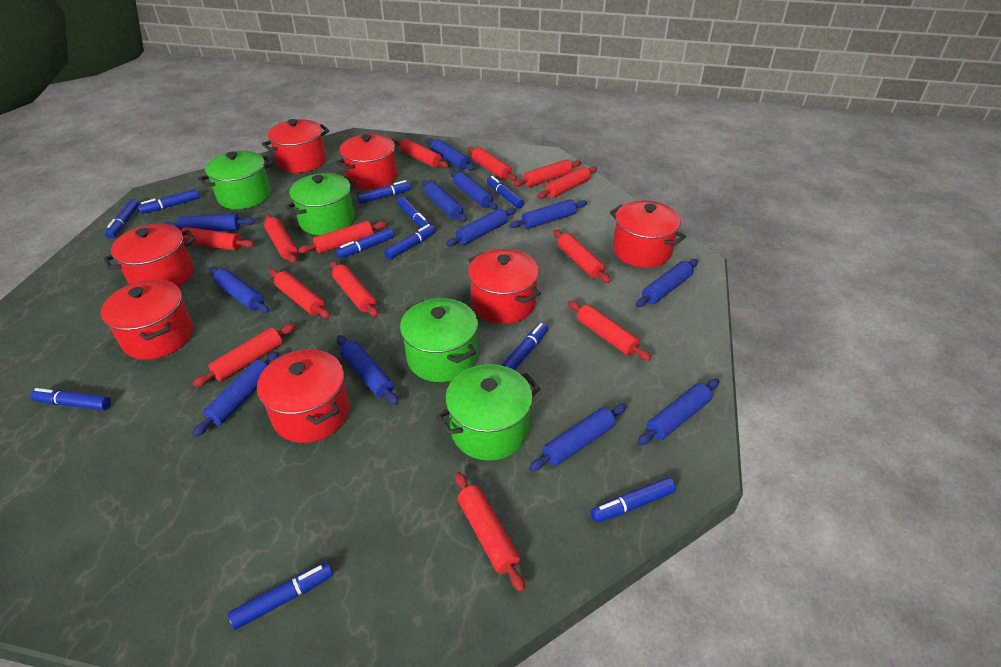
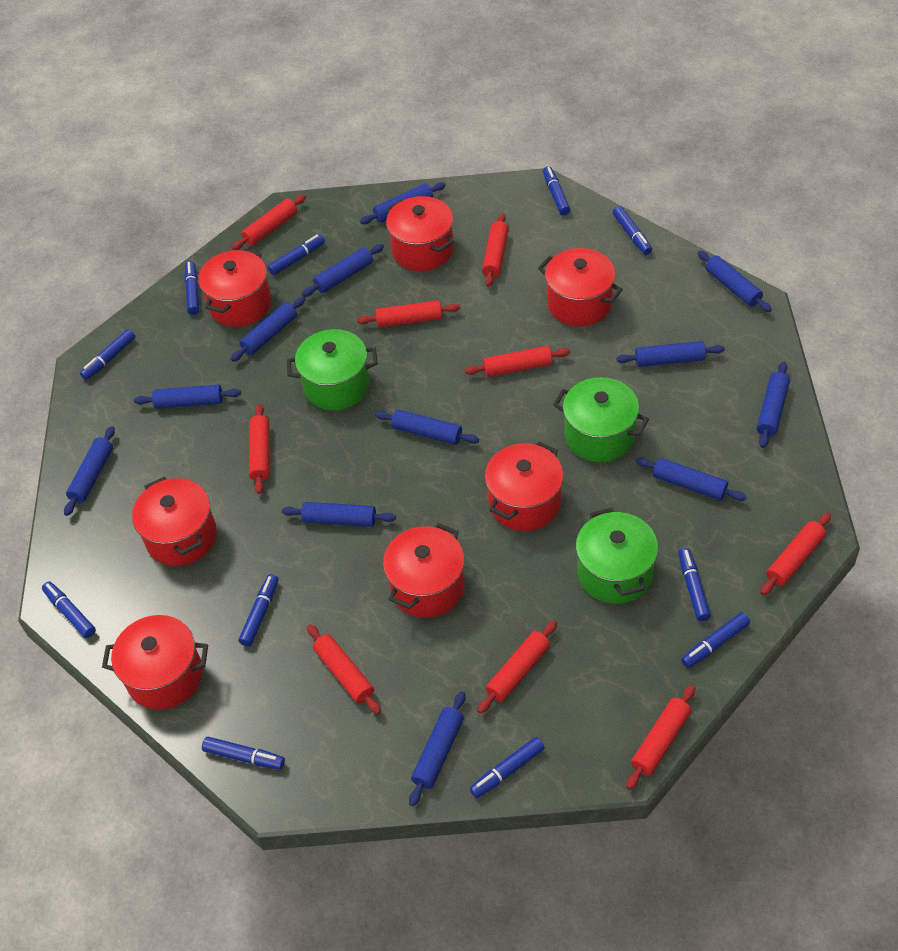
green pot: [198,151,273,209] [285,173,356,235] [400,298,478,382] [436,364,541,461] = 4 -> [287,329,378,410] [553,377,649,462] [576,508,658,604] = 3
red rolling pin: [181,227,254,250] [193,324,295,387] [264,214,297,264] [270,269,330,318] [298,221,387,253] [330,261,378,317] [395,139,449,168] [455,472,525,592] [467,147,517,181] [513,160,581,187] [537,166,597,199] [554,230,611,283] [568,301,651,361] = 13 -> [232,195,306,250] [249,404,269,494] [307,624,381,714] [357,300,460,327] [465,346,570,377] [477,621,557,714] [482,213,509,287] [626,685,695,790] [760,512,831,595] = 9

